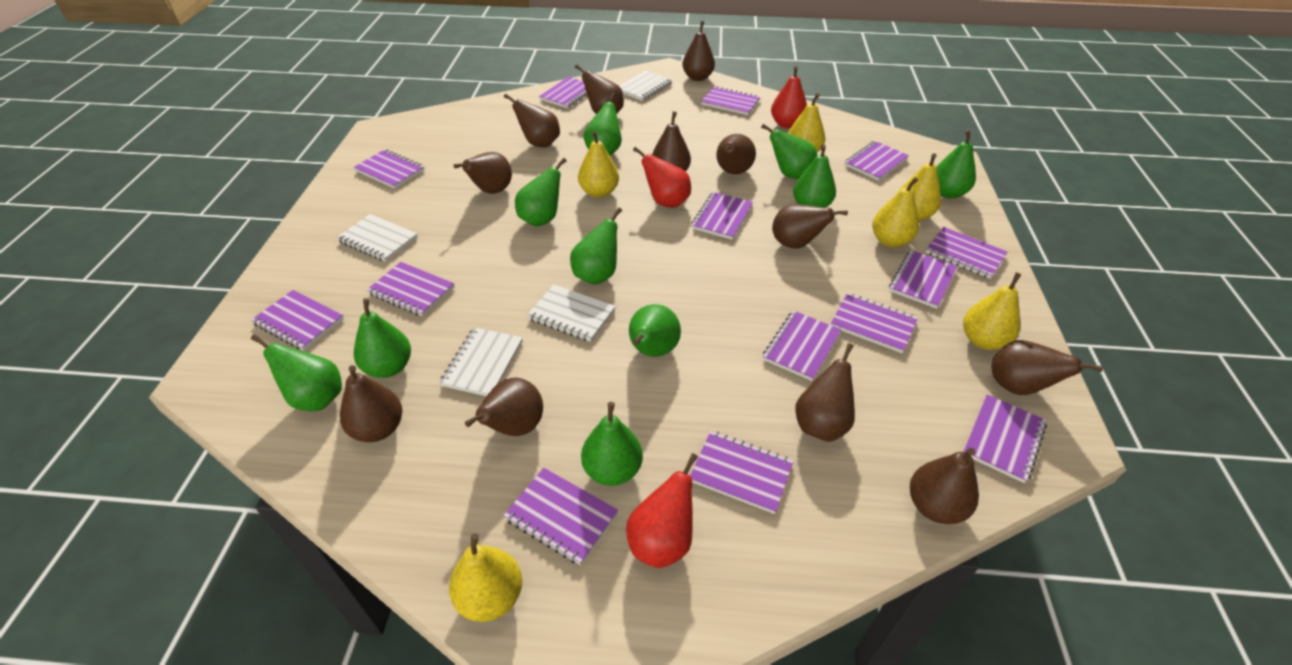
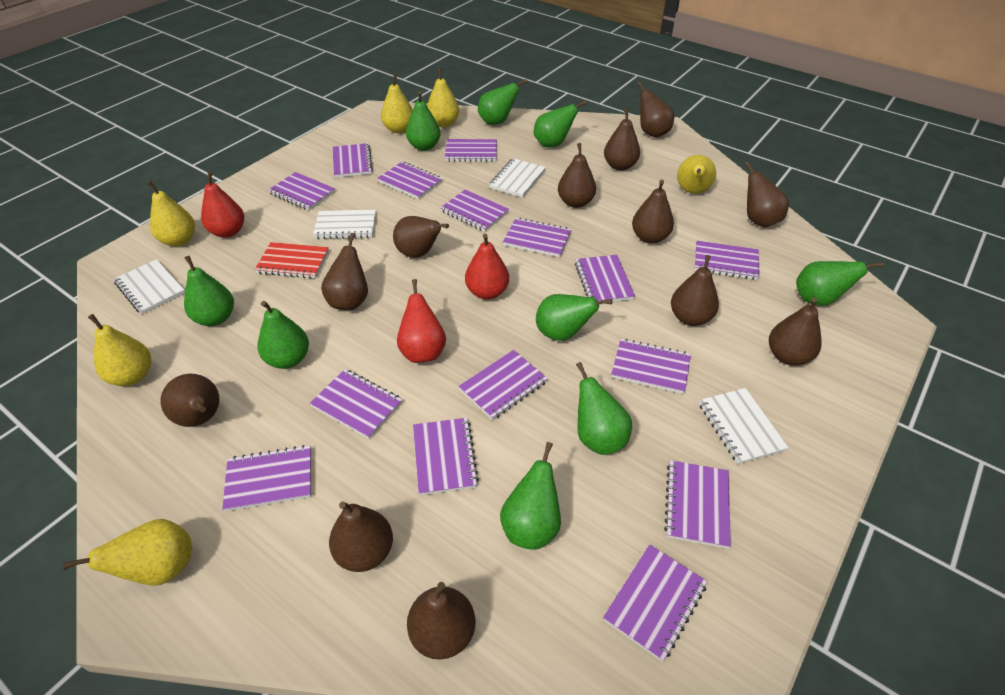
green pear: [251,334,342,411] [354,298,411,378] [515,158,567,227] [570,207,622,285] [581,402,643,486] [584,93,622,155] [629,304,681,357] [761,124,817,179] [793,145,836,207] [937,130,976,199] = 10 -> [184,256,234,326] [257,301,309,369] [406,91,441,151] [478,79,527,125] [500,442,561,550] [534,100,587,147] [536,294,612,341] [576,362,632,455] [796,261,884,306] = 9
purple notebook: [251,290,344,351] [354,149,424,189] [367,262,454,316] [503,468,618,565] [539,77,587,108] [690,431,794,514] [691,192,753,240] [701,86,760,115] [763,310,841,381] [831,293,918,353] [845,141,909,181] [889,250,957,309] [926,227,1007,279] [963,395,1047,483] = 14 -> [222,445,311,512] [268,172,335,210] [310,369,402,439] [332,143,373,178] [377,162,443,199] [413,418,479,495] [440,190,509,231] [445,139,497,162] [458,350,548,420] [503,218,572,257] [575,255,635,302] [603,544,708,662] [611,339,691,394] [664,460,731,549] [694,241,760,280] = 15
red notebook: none = 0 -> [254,242,329,278] = 1

